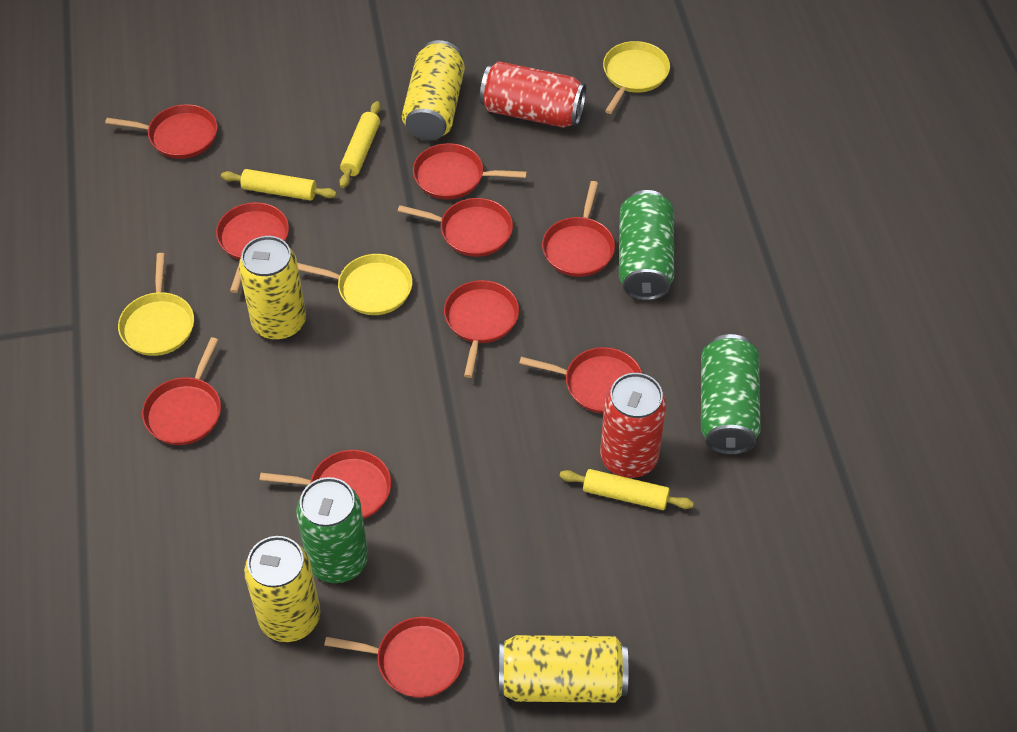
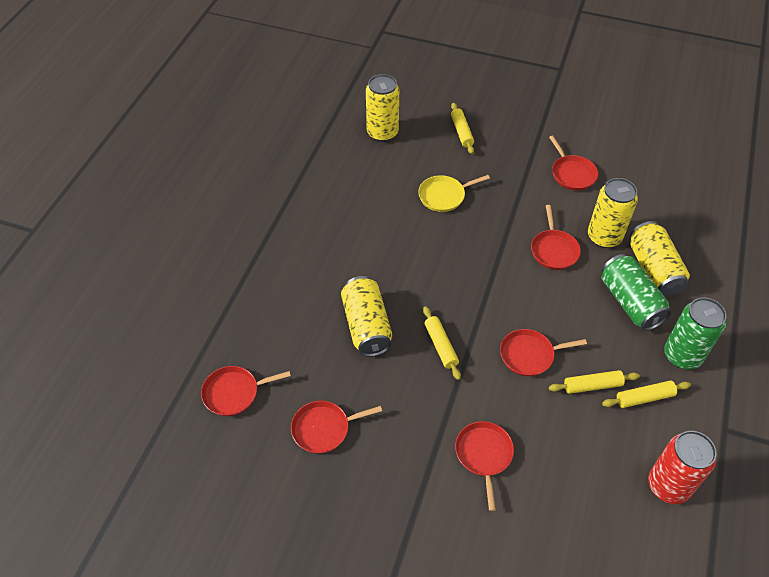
green can: [296,477,368,583] [619,190,674,301] [701,334,761,455] = 3 -> [601,254,672,331] [664,298,726,369] = 2
red can: [480,61,586,128] [600,373,666,478] = 2 -> [648,431,717,504] = 1
red pan: [105,104,217,159] [142,337,221,445] [216,202,289,293] [260,450,391,519] [324,617,464,698] [398,198,513,257] [413,143,527,199] [444,280,519,378] [519,347,642,414] [542,181,615,277] = 10 -> [201,366,291,416] [291,401,382,454] [455,421,514,511] [500,329,587,376] [531,205,581,270] [549,136,598,190] = 6
yellow pan: [118,253,194,356] [297,254,412,315] [603,41,670,114] = 3 -> [418,175,490,212] = 1
yellow rolling pin: [221,169,337,201] [339,101,381,188] [560,469,694,510] = 3 -> [423,306,461,380] [451,103,474,154] [549,370,640,394] [602,380,691,408] = 4

